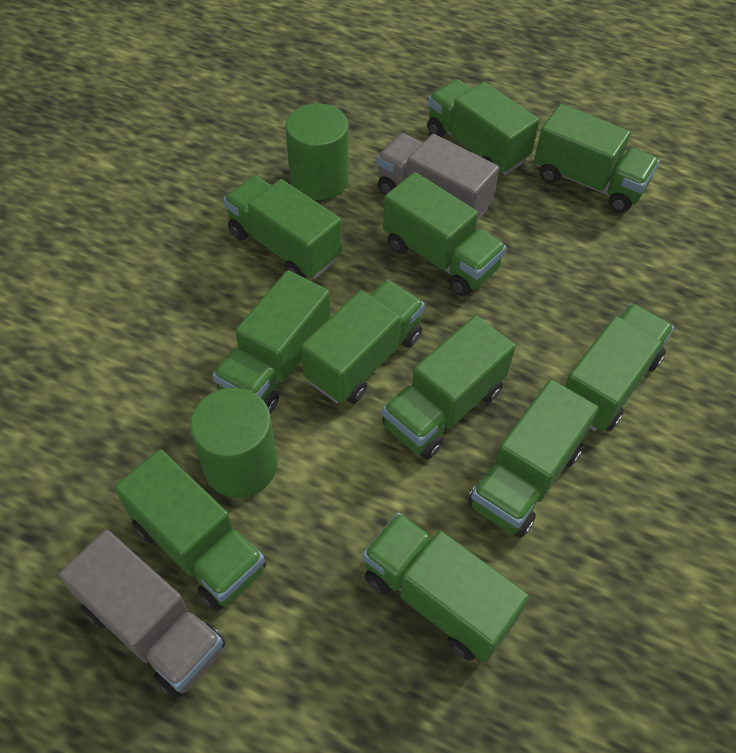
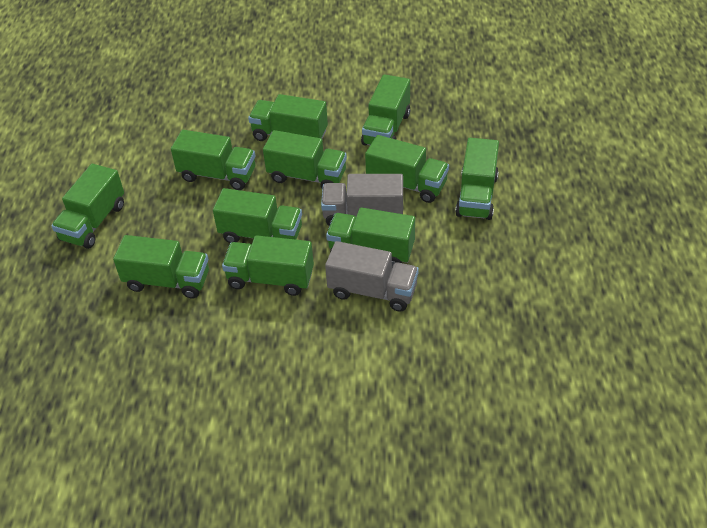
green cylinder: [190,388,278,498] [285,103,349,200] = 2 -> none = 0

